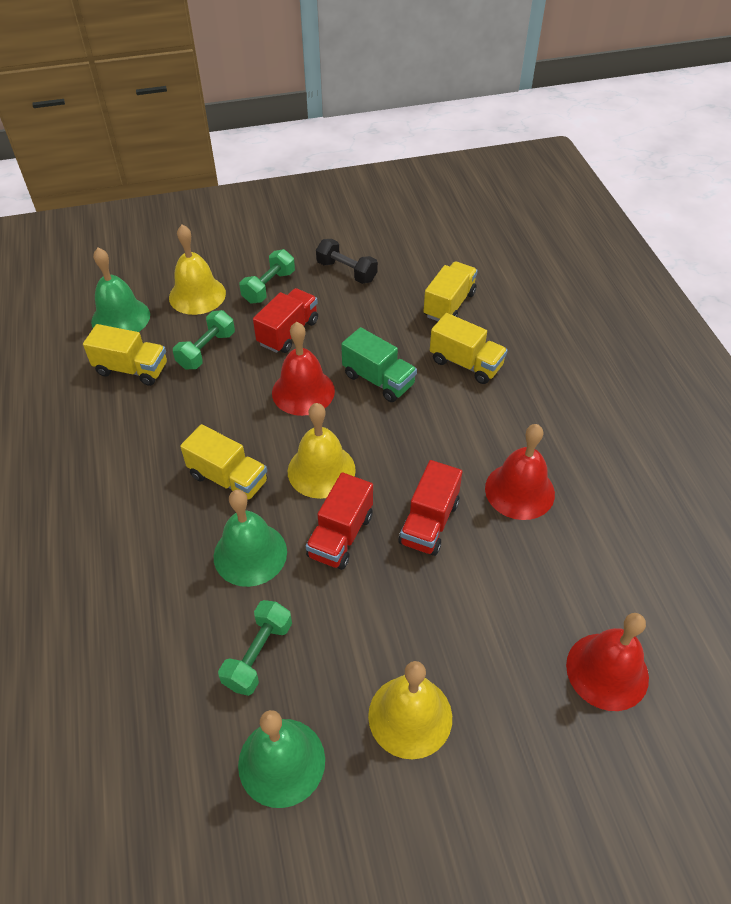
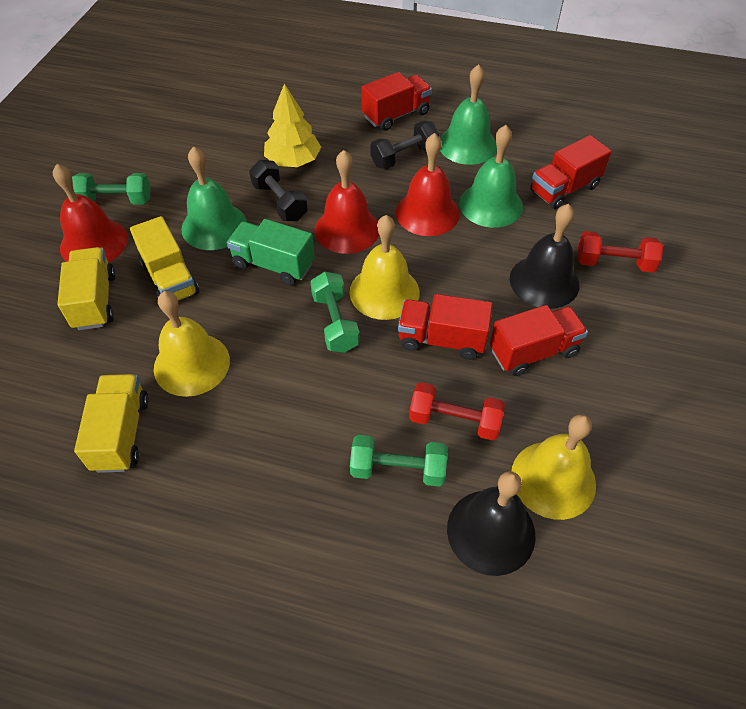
black bell: none = 0 -> [447,471,536,576] [510,204,579,309] = 2
black dumbbell: [316,239,378,284] = 1 -> [249,160,308,221] [370,121,439,169] = 2
red dumbbell: none = 0 -> [409,382,505,441] [577,231,663,272] = 2
red truck: [253,288,318,353] [306,472,373,570] [398,460,462,556] = 3 -> [362,72,432,131] [398,294,493,360] [490,305,588,376] [530,135,612,209] = 4
yellow tree: none = 0 -> [264,83,321,167] = 1
yellow truck: [83,324,167,386] [180,424,267,502] [423,261,478,321] [430,313,508,384] = 4 -> [57,247,115,330] [74,374,149,473] [130,216,199,301] = 3

